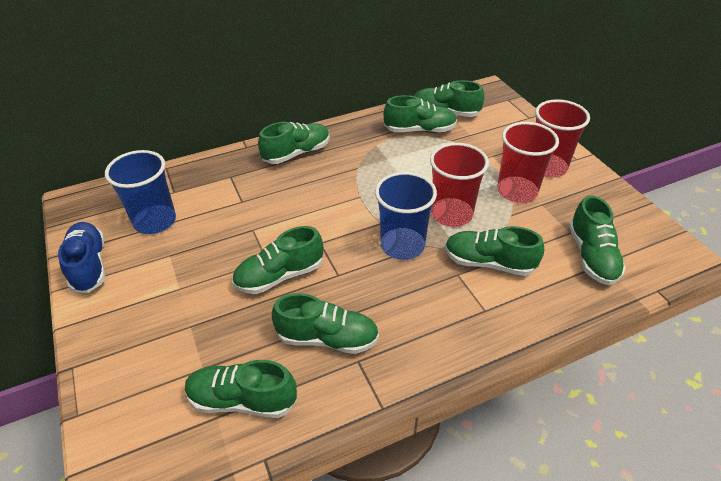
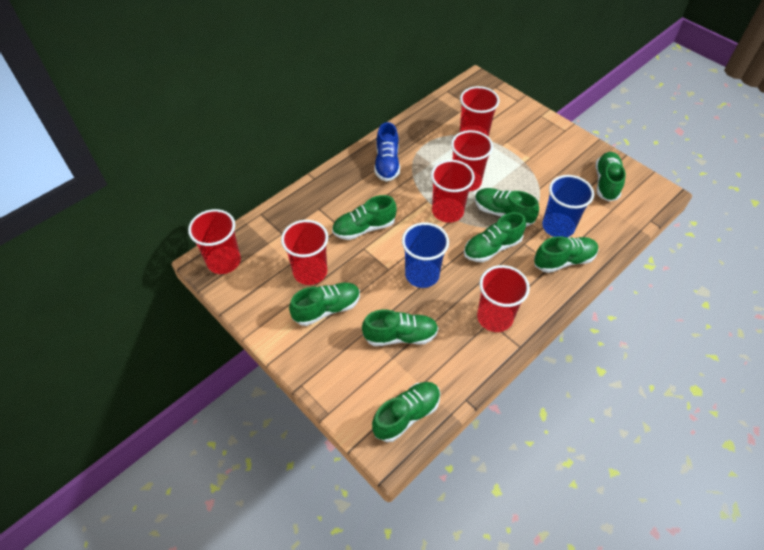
red cup: [430,143,489,227] [497,122,559,203] [535,99,590,177] = 3 -> [188,209,241,274] [281,220,328,285] [431,160,475,223] [451,130,493,192] [459,86,499,137] [477,265,530,332] = 6

